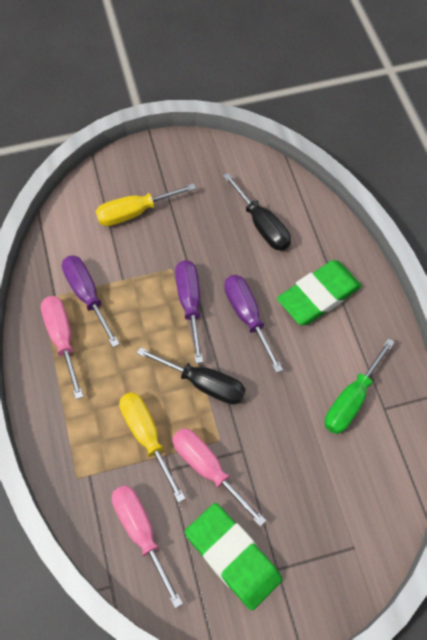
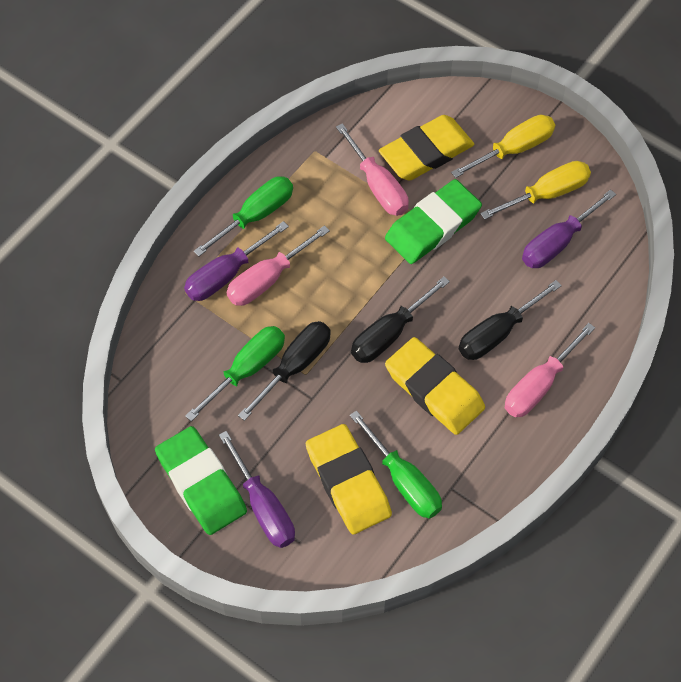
black screwdriver: [137,347,246,405] [223,173,291,251] = 2 -> [238,321,331,421] [351,277,450,363] [459,280,562,360] = 3
green screwdriver: [325,338,395,434] = 1 -> [185,326,285,422] [194,176,293,257] [350,411,442,519] = 3
yellow eraser: none = 0 -> [306,424,392,535] [379,115,474,180] [385,337,485,435] = 3

